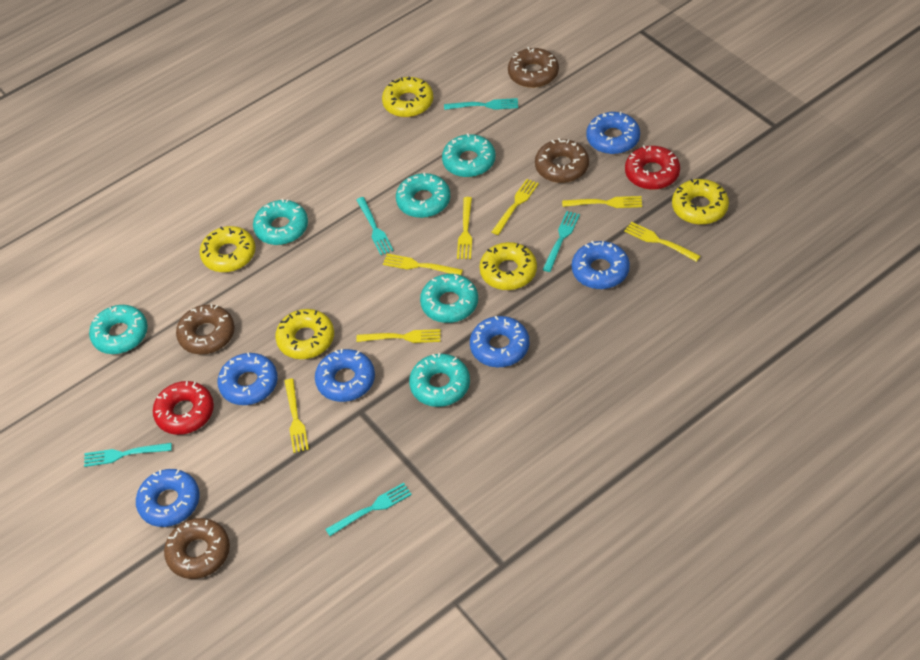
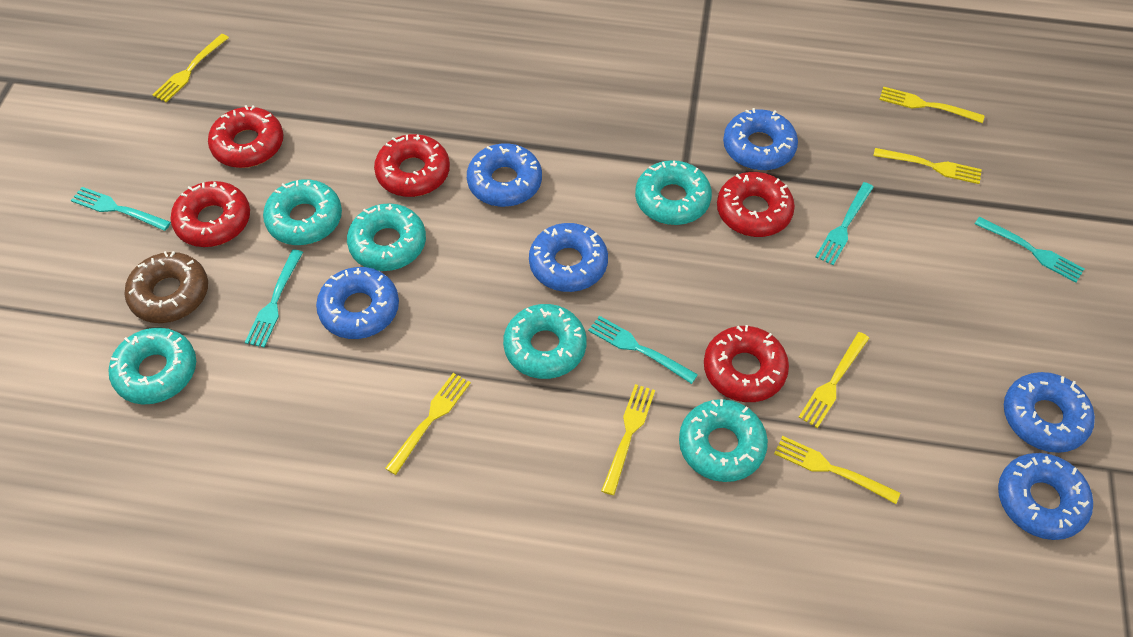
brown donut: [164,518,230,579] [176,304,235,354] [508,47,559,88] [535,138,589,183] = 4 -> [124,251,208,323] = 1
red donut: [153,381,214,435] [625,145,680,190] = 2 -> [170,181,250,247] [208,105,283,168] [374,134,450,197] [704,325,789,402] [717,172,795,237] = 5
yellow donut: [200,226,256,272] [275,309,334,359] [382,76,433,117] [479,242,537,290] [672,179,729,225] = 5 -> none = 0

